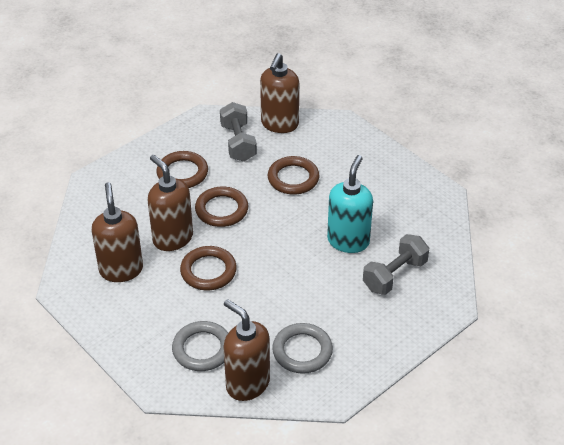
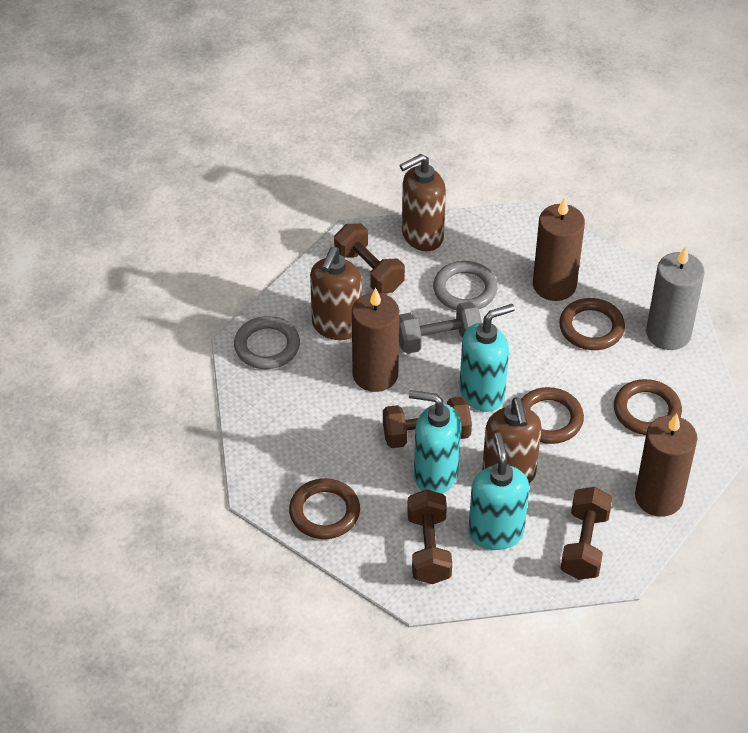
brown candle: none = 0 -> [352,288,399,392] [533,197,585,301] [635,413,697,517] = 3
brown dumbbell: none = 0 -> [334,223,405,293] [383,397,472,448] [407,489,452,584] [560,487,613,580] = 4
brown soap dispenser: [92,182,143,282] [147,155,193,251] [223,299,270,401] [260,53,299,133] = 4 -> [310,247,362,340] [399,154,446,251] [482,398,542,483] = 3
grey candle: none = 0 -> [646,246,705,350] = 1
grey dumbbell: [220,102,257,162] [363,234,429,295] = 2 -> [399,301,482,354] = 1
turquoise soap dispenser: [327,155,373,253] = 1 -> [409,390,461,494] [460,304,515,412] [469,433,529,550] = 3

